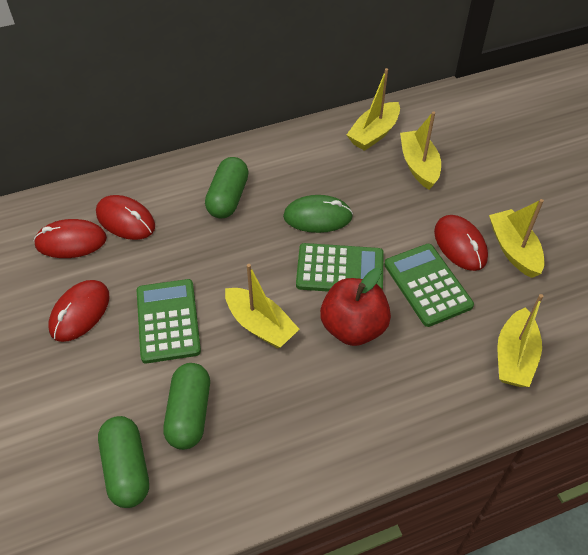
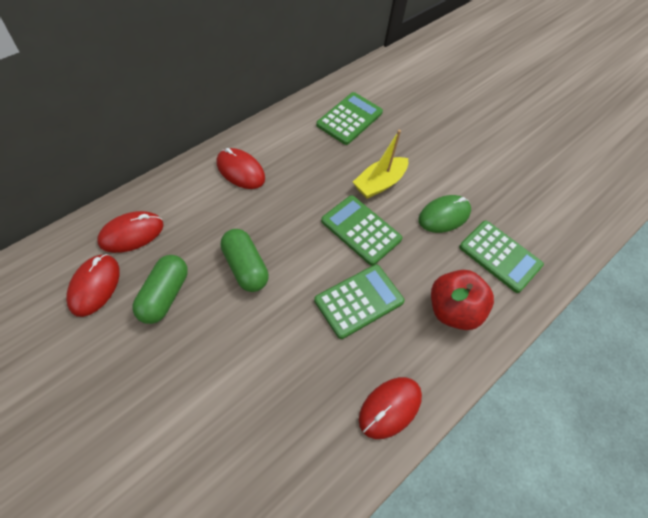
green calculator: [137,279,201,363] [296,243,384,292] [384,244,474,327] = 3 -> [314,264,405,339] [316,92,383,145] [321,195,402,266] [459,220,544,293] = 4
green capsule: [98,416,149,508] [164,363,210,450] [205,157,249,218] = 3 -> [132,255,188,324] [220,229,269,292] = 2
yellow boat: [225,264,300,348] [347,68,400,151] [400,112,441,190] [489,199,544,278] [497,294,543,387] = 5 -> [353,129,408,199] = 1

